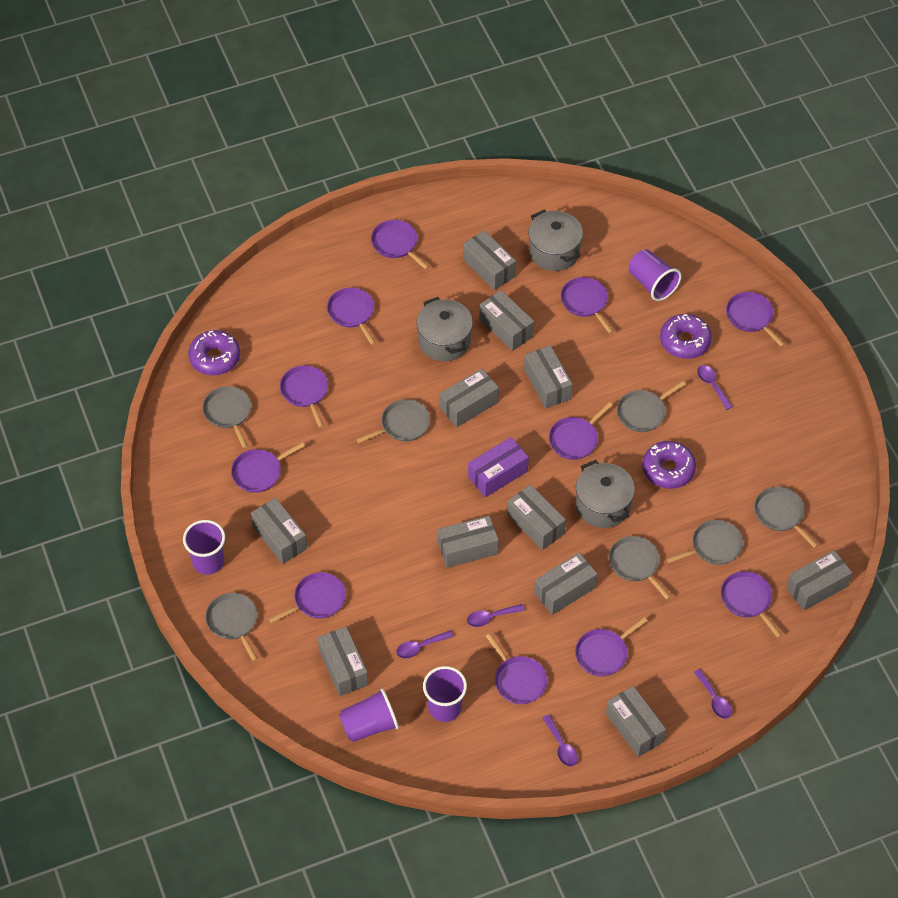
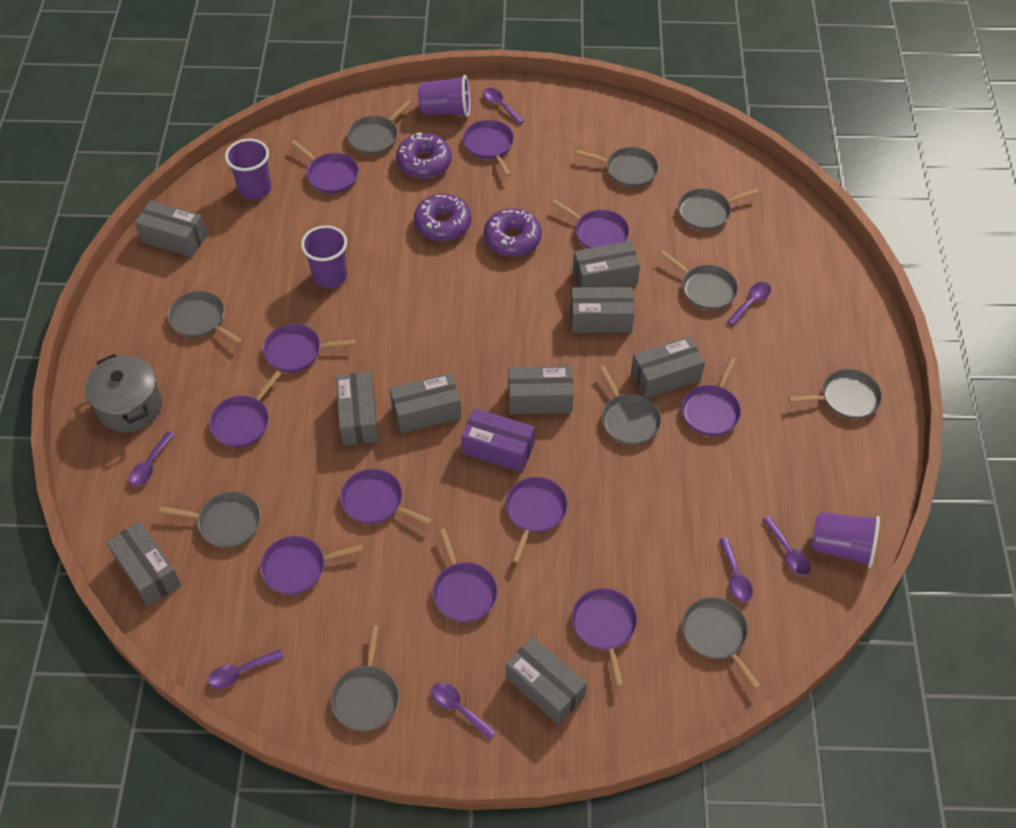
grey box: [251,498,307,564] [318,626,368,696] [438,516,499,568] [440,368,499,427] [463,230,516,290] [479,290,534,351] [507,484,566,550] [524,345,573,408] [534,553,597,615] [606,686,666,757] [786,550,852,610] = 11 -> [106,521,181,606] [135,200,207,257] [336,372,378,446] [389,373,461,434] [506,637,587,725] [508,366,574,415] [570,287,634,333] [573,241,640,287] [631,336,705,398] = 9
grey pan: [202,386,251,448] [205,593,258,662] [356,399,430,443] [609,536,671,600] [617,381,686,432] [667,520,743,565] [754,487,818,548] = 7 -> [159,492,261,548] [168,291,243,344] [331,625,399,731] [347,99,412,155] [576,147,659,187] [599,366,661,445] [660,251,738,310] [678,188,759,231] [682,597,761,689] [788,369,882,419] = 10
grey pot: [416,297,473,361] [528,210,583,271] [576,460,635,528] = 3 -> [85,354,162,432] = 1
purple spoon: [396,631,453,659] [467,604,525,627] [543,715,578,767] [694,669,732,719] [697,365,733,410] = 5 -> [129,431,175,486] [208,649,284,689] [431,683,496,740] [483,88,524,124] [719,537,753,602] [726,282,771,326] [762,516,811,576] = 7

